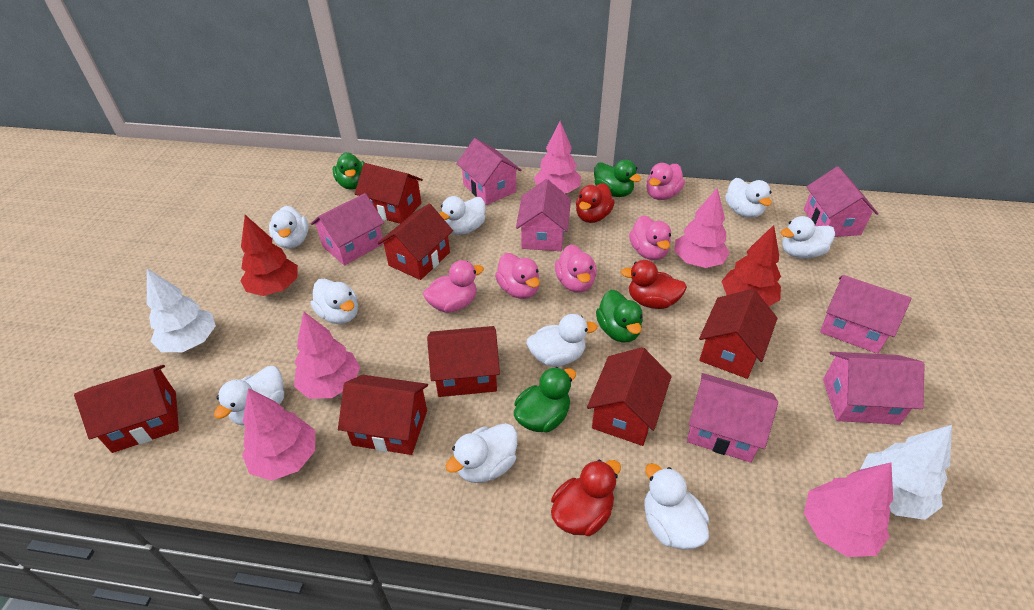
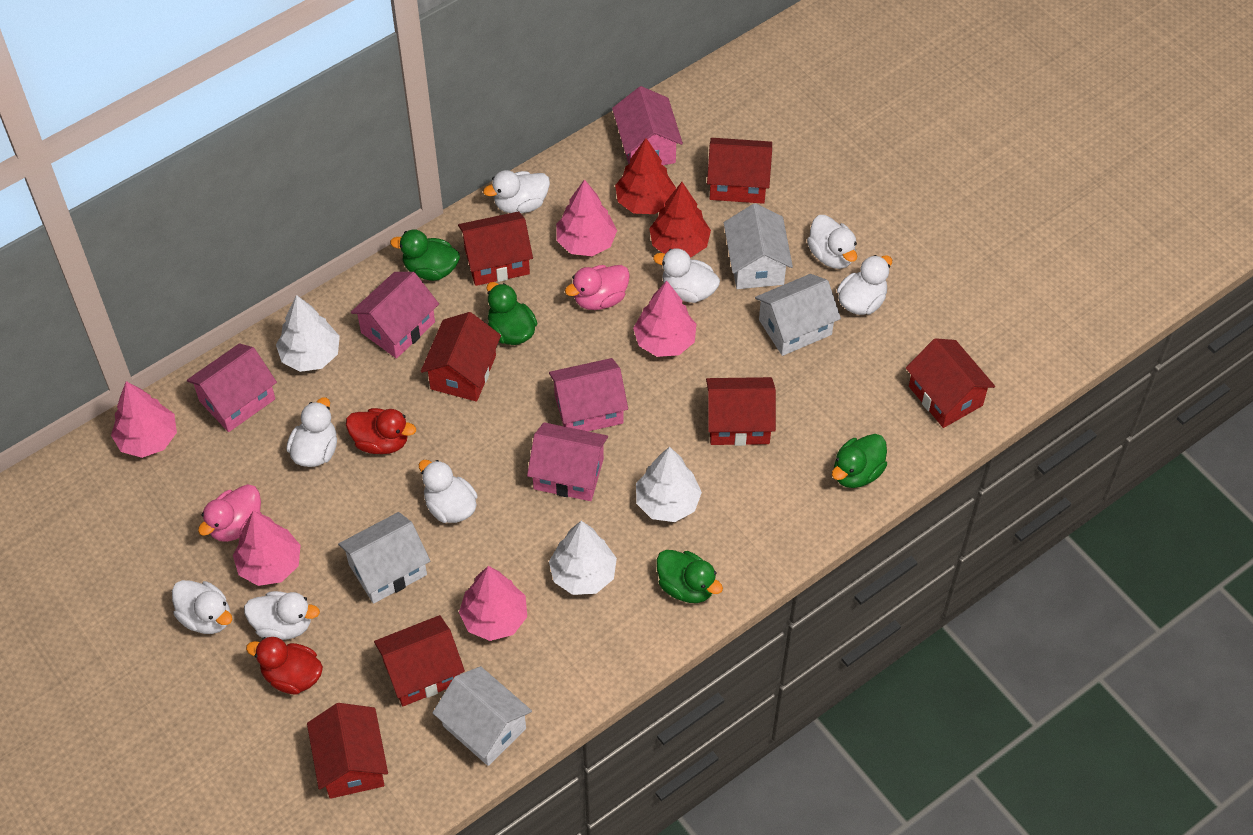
pink duck: [423,260,484,313] [495,253,540,299] [555,244,597,293] [629,216,671,260] [647,163,685,200] = 5 -> [198,484,262,542] [565,265,630,310] = 2
pink house: [311,193,384,265] [456,138,521,205] [516,179,571,251] [687,373,778,463] [804,167,879,237] [820,275,912,354] [823,352,925,425] = 7 -> [187,343,277,432] [351,272,439,359] [527,422,608,501] [549,358,628,431] [612,86,683,165] = 5
red duck: [551,459,621,536] [576,183,615,223] [620,260,687,309] = 3 -> [246,637,323,695] [346,408,416,454] = 2
white duck: [214,366,284,426] [269,206,309,249] [311,278,358,324] [439,196,485,235] [445,423,517,483] [526,314,597,367] [645,463,709,550] [725,178,772,218] [781,216,835,259] = 9 -> [172,580,232,634] [244,591,320,640] [286,397,337,467] [419,460,478,523] [483,170,550,213] [653,248,720,303] [807,215,857,269] [837,255,892,315] = 8
white house: none = 0 -> [338,512,430,604] [433,666,532,766] [724,203,793,289] [755,274,841,356] = 4
white tree: [147,269,216,352] [860,425,952,520] = 2 -> [276,295,340,372] [549,521,617,595] [636,447,702,522] = 3

